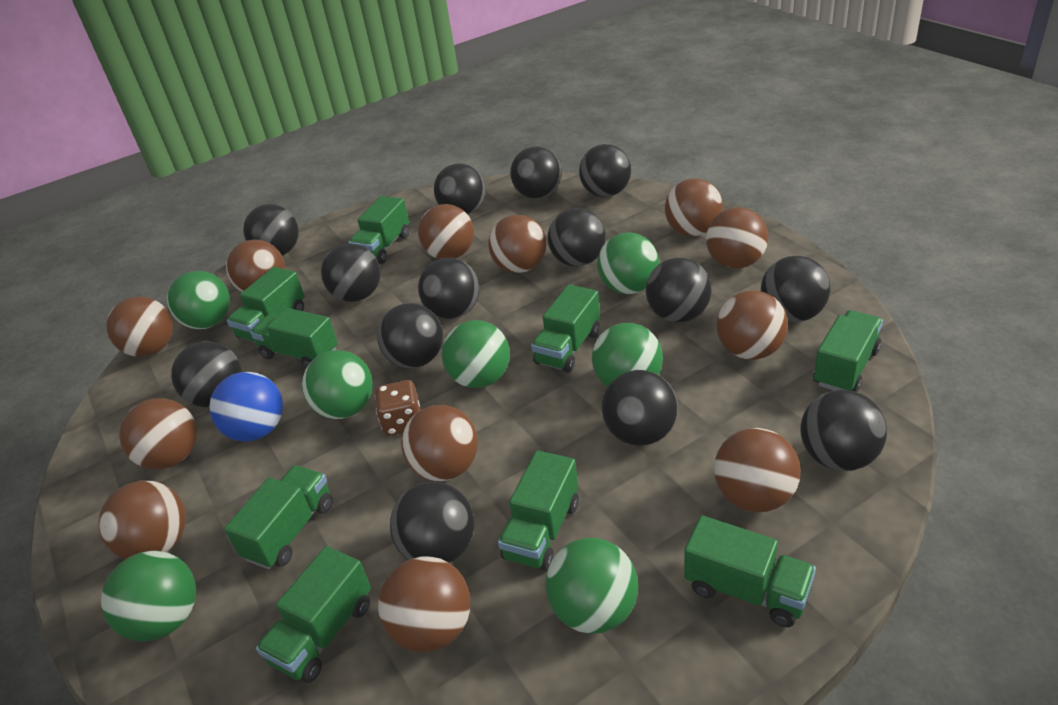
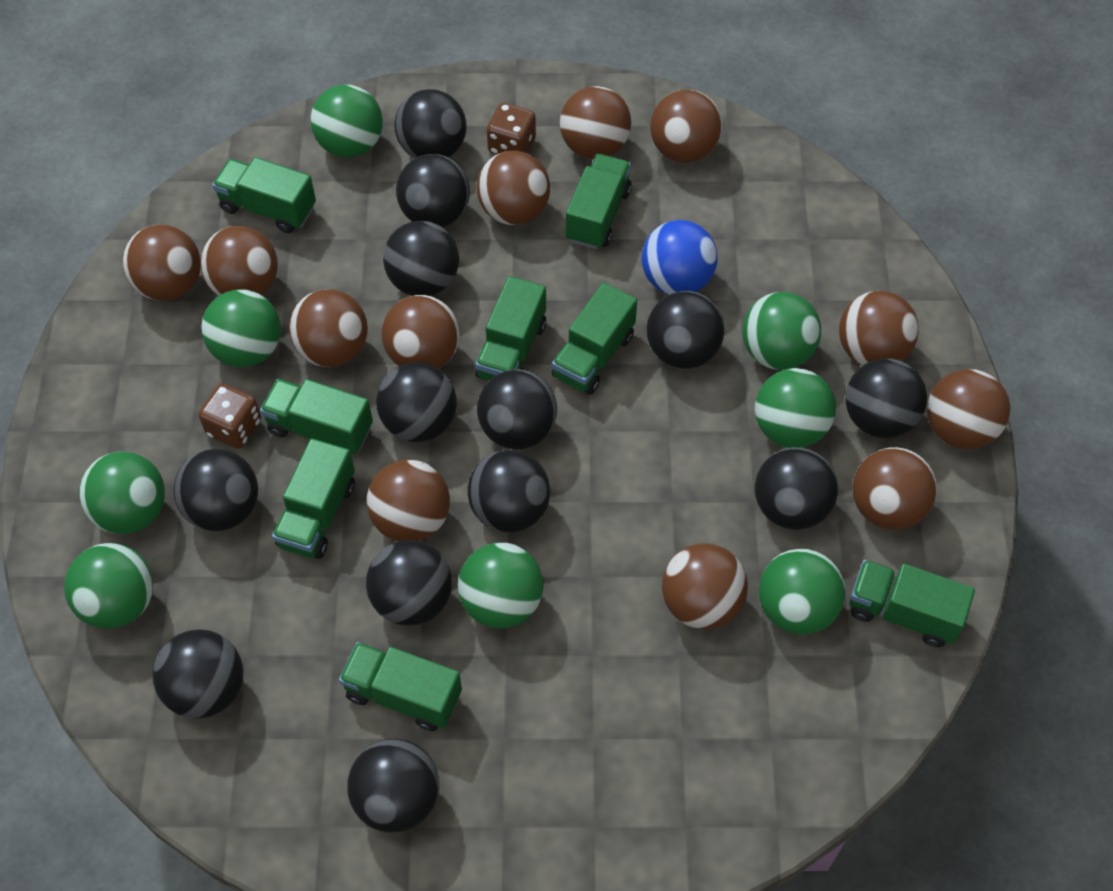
black ball: [171,341,242,407] [243,204,299,255] [321,243,381,302] [377,303,443,368] [390,482,474,563] [418,258,480,319] [434,164,486,215] [510,147,562,199] [548,208,606,267] [579,144,631,197] [602,370,678,446] [646,258,712,322] [761,256,830,322] [800,390,887,471] = 14 -> [153,629,243,719] [174,449,258,531] [348,739,439,833] [366,540,452,626] [376,362,457,442] [383,221,459,296] [394,89,466,158] [396,154,470,227] [468,450,550,533] [477,369,557,450] [646,291,725,369] [755,447,838,530] [845,358,927,438] = 13
brown dice: [375,380,421,436] = 1 -> [198,383,261,449] [487,103,536,155] = 2
green ball: [101,551,196,641] [167,271,230,329] [302,350,373,419] [442,320,510,388] [545,538,638,634] [592,323,663,387] [597,232,659,294] = 7 -> [64,543,153,629] [79,452,165,534] [201,290,281,367] [311,85,383,158] [458,543,543,628] [742,292,821,370] [755,368,836,448] [759,549,845,635] = 8
green truck: [224,465,333,569] [227,267,305,342] [251,308,338,368] [256,546,371,683] [348,196,409,264] [498,450,579,571] [531,285,600,373] [684,515,816,627] [813,310,883,392] = 9 -> [212,157,316,233] [260,379,373,454] [272,438,355,559] [339,642,462,731] [475,276,546,381] [552,283,637,395] [566,154,632,249] [850,560,975,647] = 8

